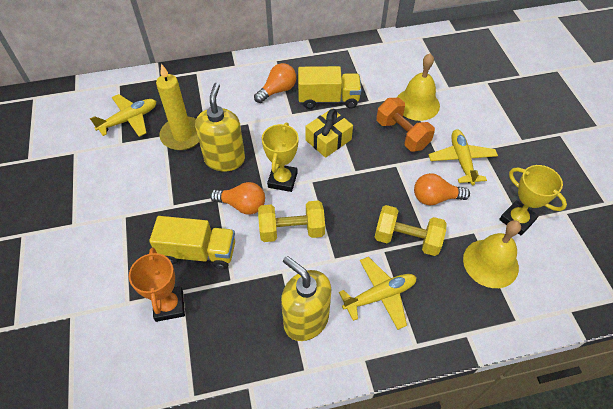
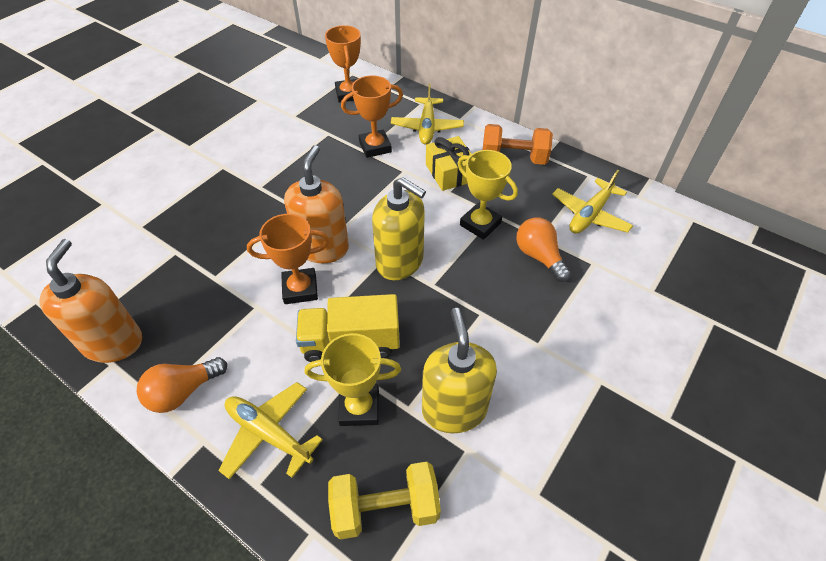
orange light bulb: [210,182,265,215] [254,63,296,103] [414,173,470,205] = 3 -> [136,357,227,413] [517,218,571,282] = 2
orange soap dispenser: none = 0 -> [39,239,142,363] [284,145,349,263] = 2
orange trophy: [129,248,185,322] = 1 -> [247,214,329,304] [325,25,361,103] [341,75,403,158] = 3
yellow bell: [397,53,440,121] [463,220,521,288] = 2 -> none = 0
yellow candle: [156,64,199,150] = 1 -> none = 0
yellow dumbbell: [258,200,325,242] [375,205,447,256] = 2 -> [328,462,441,540] = 1
yellow truck: [149,216,235,269] [298,66,361,109] = 2 -> [296,294,400,362] = 1

